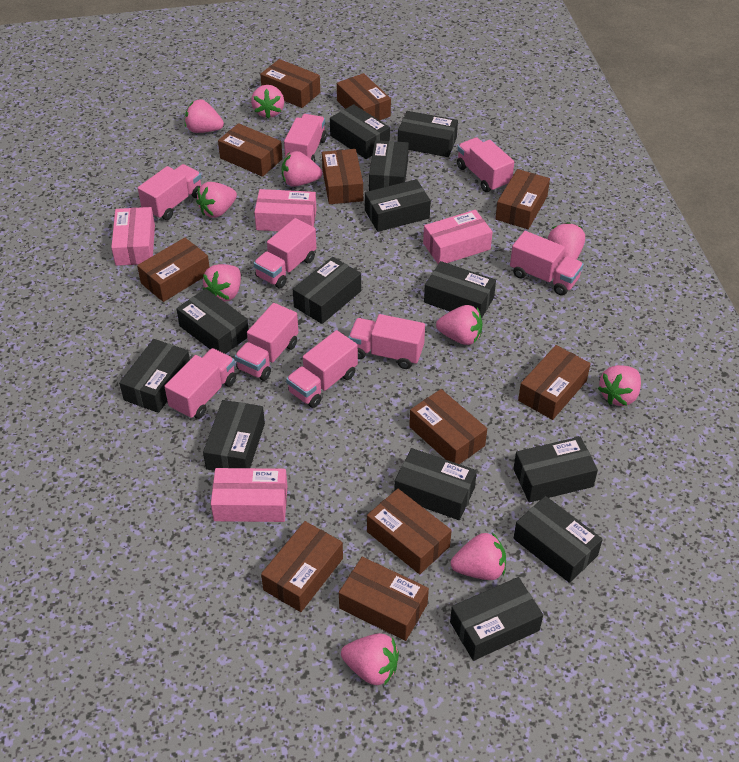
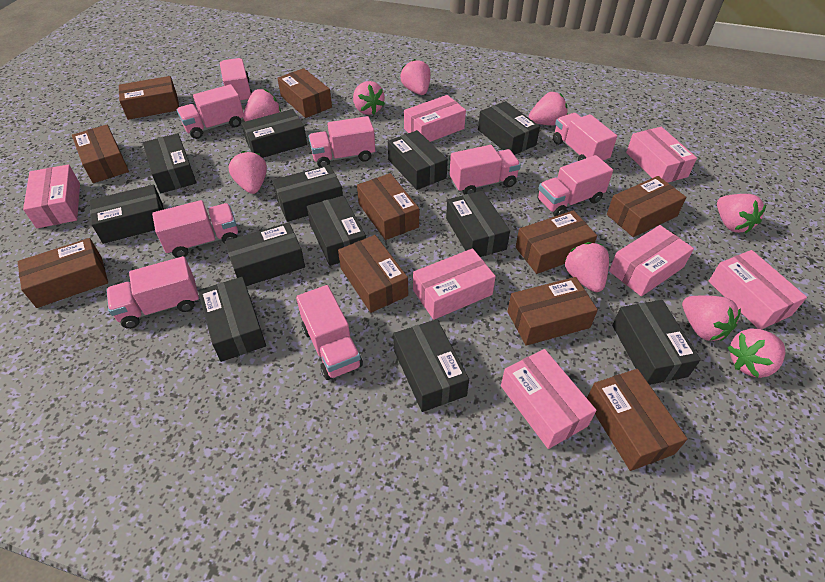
black box: [119,339,190,413] [176,289,249,354] [203,400,265,471] [293,257,361,324] [330,104,390,159] [365,179,431,232] [369,140,409,191] [394,448,477,520] [398,111,458,157] [424,261,496,319] [450,577,543,661] [513,437,598,503] [513,496,603,583] = 13 -> [90,185,164,244] [143,133,197,193] [198,277,266,362] [225,222,305,286] [241,109,307,158] [272,165,343,222] [307,196,366,266] [388,130,448,190] [394,319,469,412] [446,191,510,257] [478,101,540,155] [612,300,701,385] = 12
brown box: [137,237,209,302] [218,123,283,177] [260,59,320,108] [261,521,343,612] [322,149,363,204] [337,73,391,120] [339,557,429,641] [367,489,452,574] [409,389,487,464] [495,169,550,229] [518,345,591,420] = 11 -> [18,238,108,308] [72,125,129,183] [119,76,179,120] [277,68,332,118] [338,235,408,313] [357,173,419,240] [507,277,598,346] [516,210,597,274] [587,369,687,471] [607,176,686,237] = 10
pink box: [111,207,155,266] [211,468,287,522] [254,189,317,231] [423,210,493,264] = 4 -> [23,164,80,228] [404,95,466,142] [413,248,496,320] [501,349,596,449] [609,225,694,296] [626,127,697,183] [709,250,807,329] = 7
pink strawberry: [185,99,224,133] [196,182,237,218] [203,264,241,302] [251,85,284,119] [281,151,322,187] [341,633,399,685] [436,305,482,345] [451,533,506,580] [548,222,585,260] [598,365,641,406] = 10 -> [229,151,267,194] [243,89,281,122] [353,81,385,115] [400,59,431,95] [529,92,568,125] [564,242,609,292] [682,296,741,341] [717,194,766,234] [727,328,785,378] = 9

